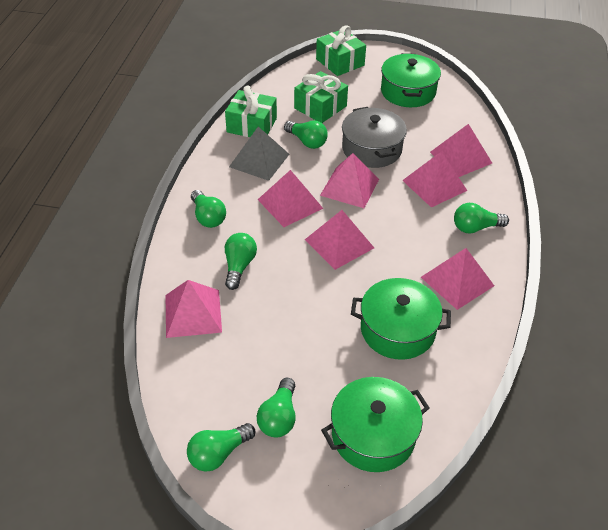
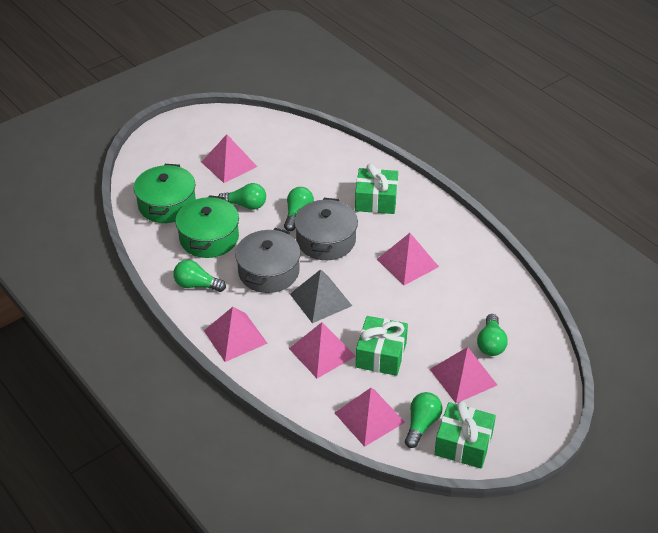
green light bulb: [187,423,255,472] [191,190,226,228] [225,233,257,290] [257,378,295,437] [284,121,328,149] [454,203,509,234] = 6 -> [173,260,226,292] [218,183,266,210] [284,187,314,231] [405,392,442,448] [477,314,508,356] = 5
green pot: [321,377,430,472] [351,278,451,360] [381,53,441,107] = 3 -> [134,164,196,223] [175,195,239,258] = 2
grey pot: [342,107,407,168] = 1 -> [235,228,301,293] [294,198,358,260] = 2
pink pyramid: [166,280,222,338] [258,170,324,227] [305,210,374,270] [320,153,379,208] [402,152,468,207] [421,248,494,310] [430,124,492,177] = 7 -> [201,134,257,183] [204,307,268,362] [289,322,356,378] [335,388,405,447] [377,233,439,285] [430,347,497,403] = 6

